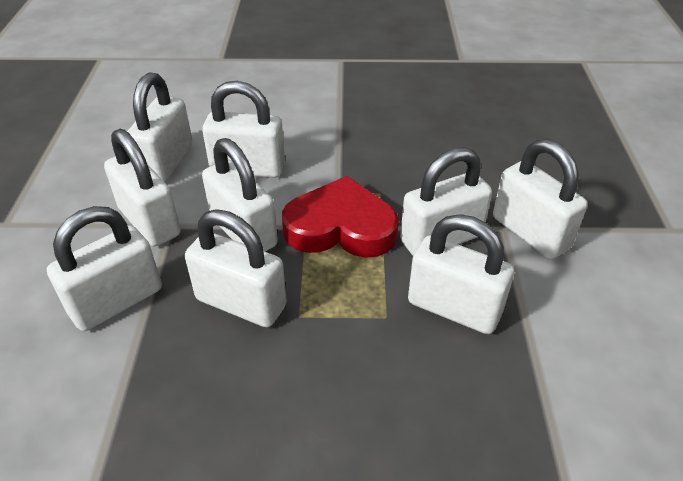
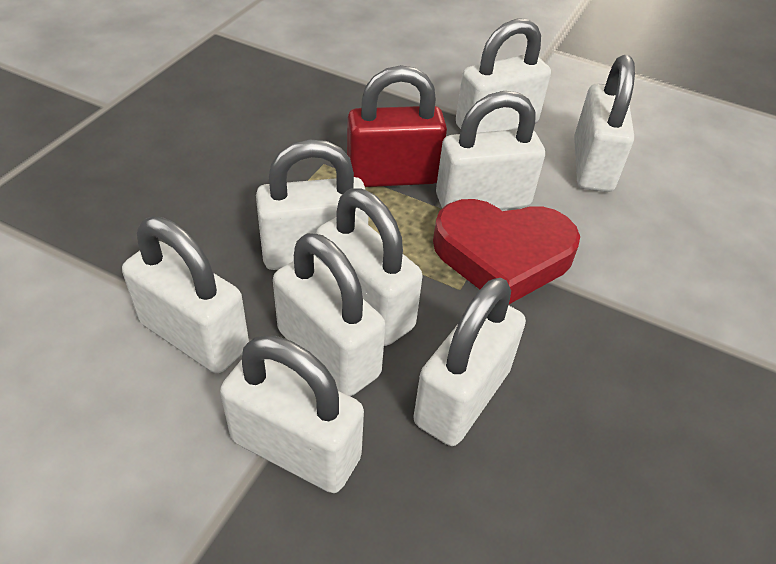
red padlock: none = 0 -> [347,65,447,187] = 1

